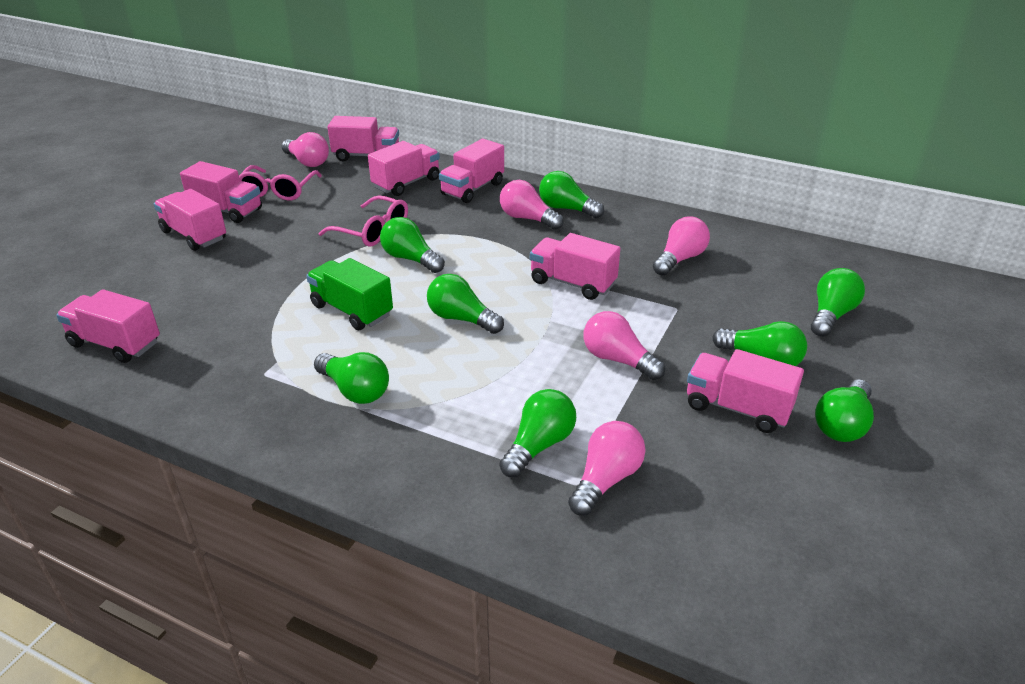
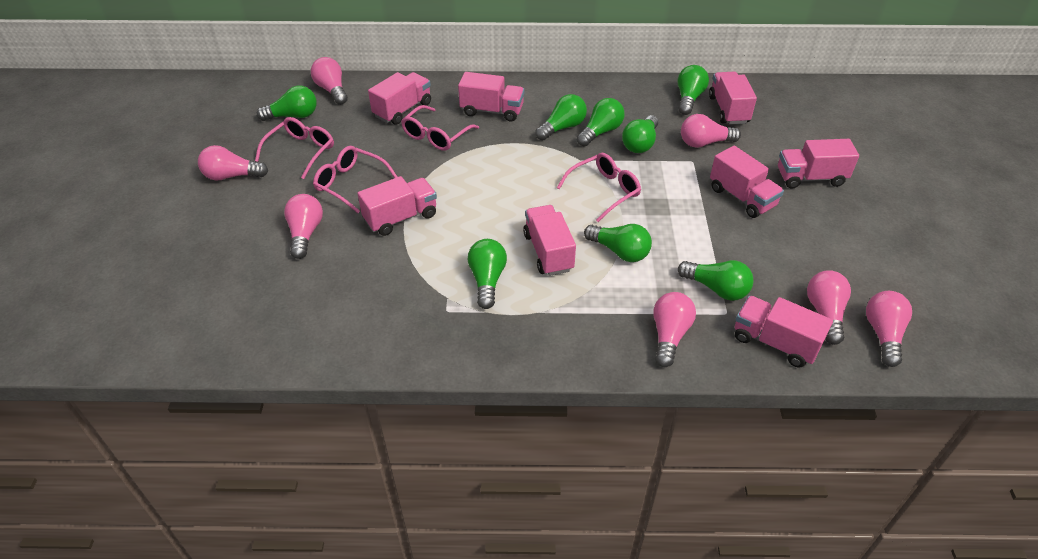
green truck: [306,258,393,330] = 1 -> none = 0
pink glasses: [239,165,322,201] [318,195,408,247] = 2 -> [255,117,334,179] [313,146,397,213] [401,105,479,151] [557,153,641,222] = 4
pink light bulb: [281,132,329,167] [500,180,564,230] [568,421,646,516] [584,311,665,380] [653,217,710,276] = 5 -> [198,145,268,181] [284,194,323,259] [311,57,348,105] [653,292,696,367] [681,114,741,148] [807,270,851,345] [866,291,912,367] = 7

